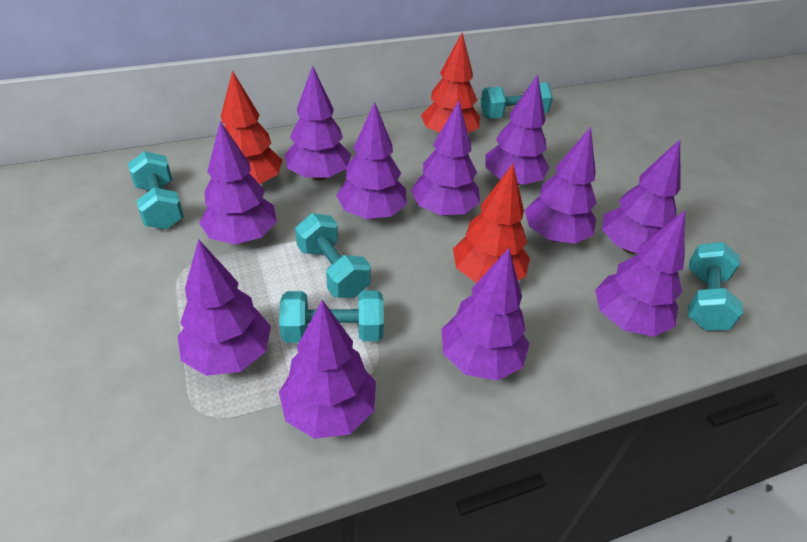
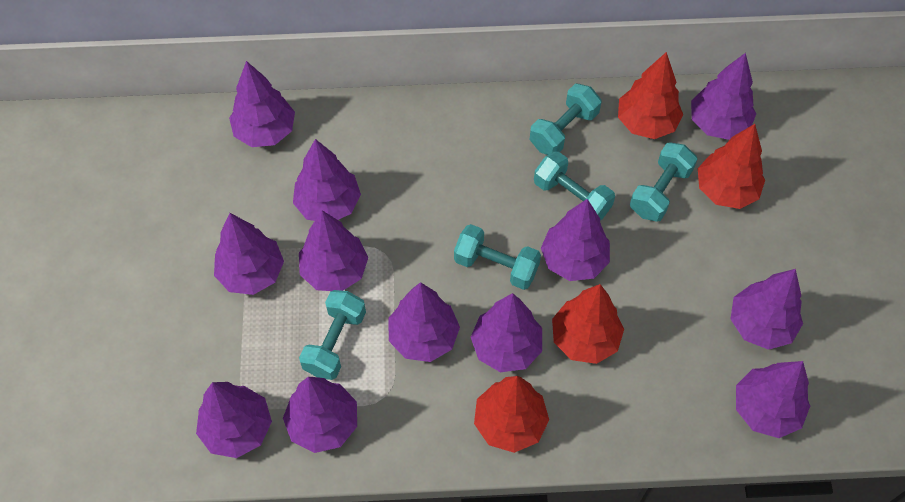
purple tree: [178,239,271,376] [199,121,277,244] [279,300,376,439] [285,66,351,181] [336,102,407,219] [411,101,480,216] [442,248,529,380] [485,75,550,185] [524,127,597,244] [595,211,685,337] [602,139,681,254] = 11 -> [196,382,272,458] [214,213,284,295] [229,61,295,147] [283,377,357,453] [293,139,361,221] [299,210,368,291] [389,282,460,362] [471,293,542,372] [541,199,610,281] [691,53,756,140] [730,269,803,350] [736,361,810,438] = 12
red tree: [221,70,282,184] [421,32,480,133] [453,164,530,283] = 3 -> [474,376,549,453] [552,284,624,364] [618,52,683,139] [698,124,765,209] = 4

